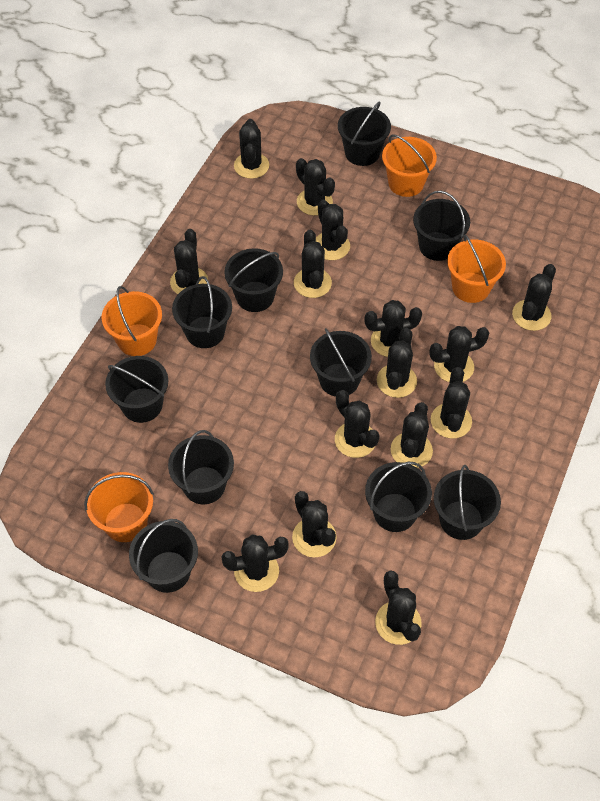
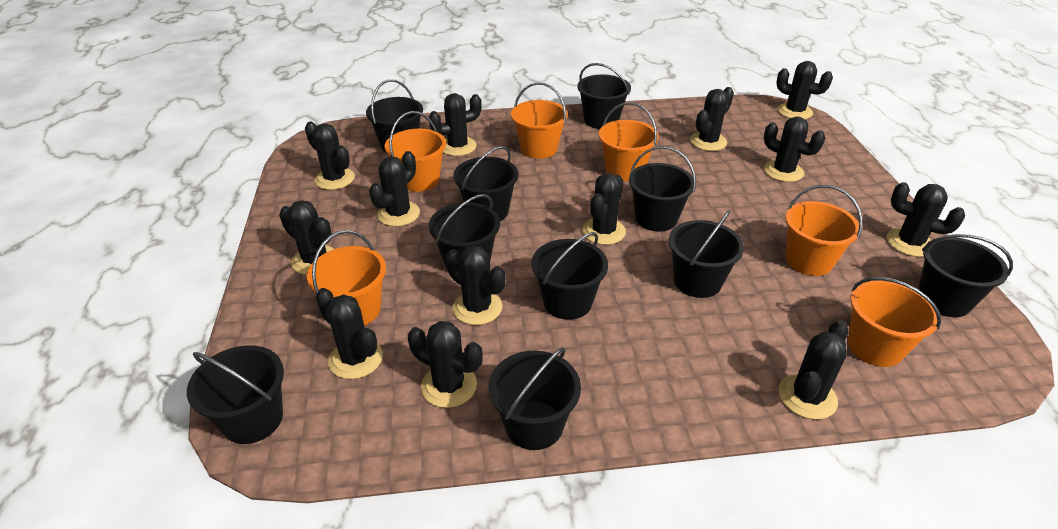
black cactus: [170,229,208,294] [221,534,289,592] [234,119,269,179] [292,491,337,558] [294,230,332,298] [296,158,335,216] [316,200,350,260] [335,390,380,458] [364,300,422,357] [375,570,422,645] [377,328,417,398] [391,402,433,468] [429,326,489,382] [431,367,472,438] [512,264,556,331] = 15 -> [279,200,334,275] [305,122,355,190] [315,288,383,379] [369,151,420,227] [408,321,483,408] [428,93,482,156] [446,245,505,325] [582,173,626,245] [690,87,734,151] [764,116,825,182] [776,61,833,119] [779,320,849,419] [887,182,965,257] = 13
orange bucket: [84,472,154,542] [102,286,162,356] [382,134,437,197] [447,234,506,303] = 4 -> [307,230,386,325] [385,111,446,192] [511,82,568,159] [599,102,659,181] [785,185,863,276] [848,277,941,367] = 6

